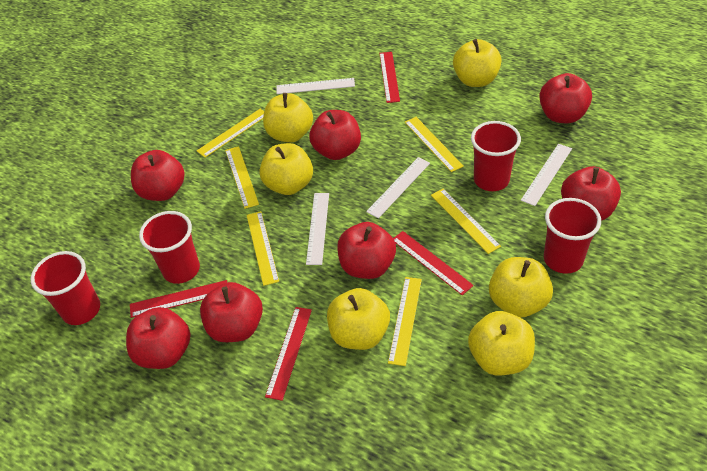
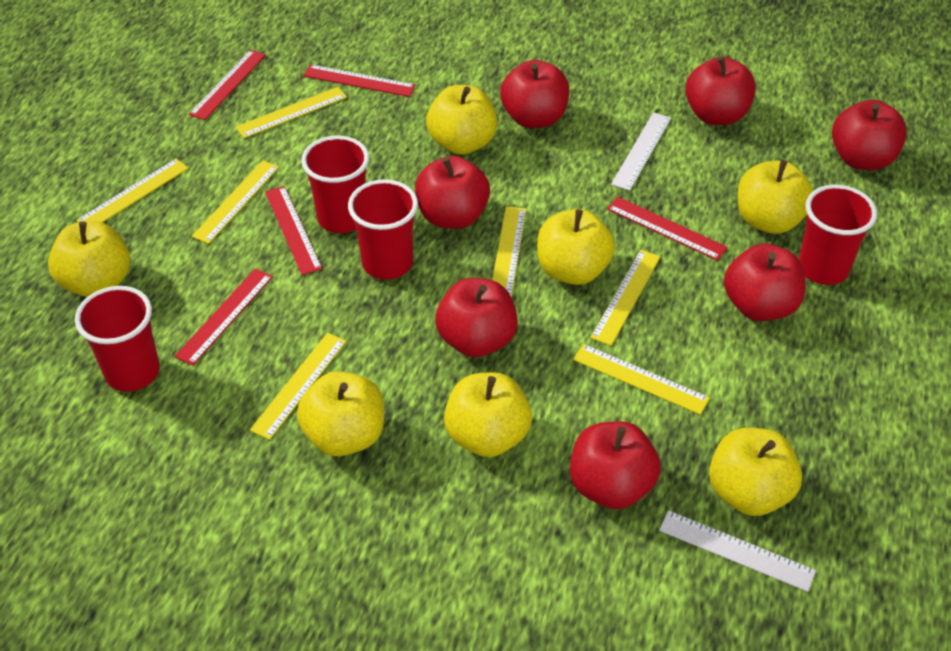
red ruler: [130,280,227,318] [265,307,312,401] [379,52,400,103] [393,231,474,295] = 4 -> [175,269,273,366] [189,50,266,120] [265,186,322,275] [304,64,416,97] [607,197,728,261] = 5
white ruler: [277,78,355,94] [306,193,329,265] [366,157,430,218] [521,144,572,206] = 4 -> [611,112,671,191] [659,510,816,592] = 2
yellow apple: [259,143,313,195] [263,93,313,143] [327,288,390,350] [453,39,502,87] [468,311,535,375] [489,257,553,317] = 6 -> [48,221,130,297] [297,371,384,456] [426,85,497,155] [444,372,532,457] [537,209,615,285] [709,428,802,516] [738,160,813,234] = 7
yellow ruler: [197,109,264,158] [225,146,259,209] [247,211,279,286] [388,277,422,366] [405,117,464,172] [431,189,501,254] = 6 -> [77,159,189,223] [192,160,279,244] [236,87,347,138] [250,333,346,440] [492,206,526,298] [573,344,710,415] [590,250,660,346] = 7

